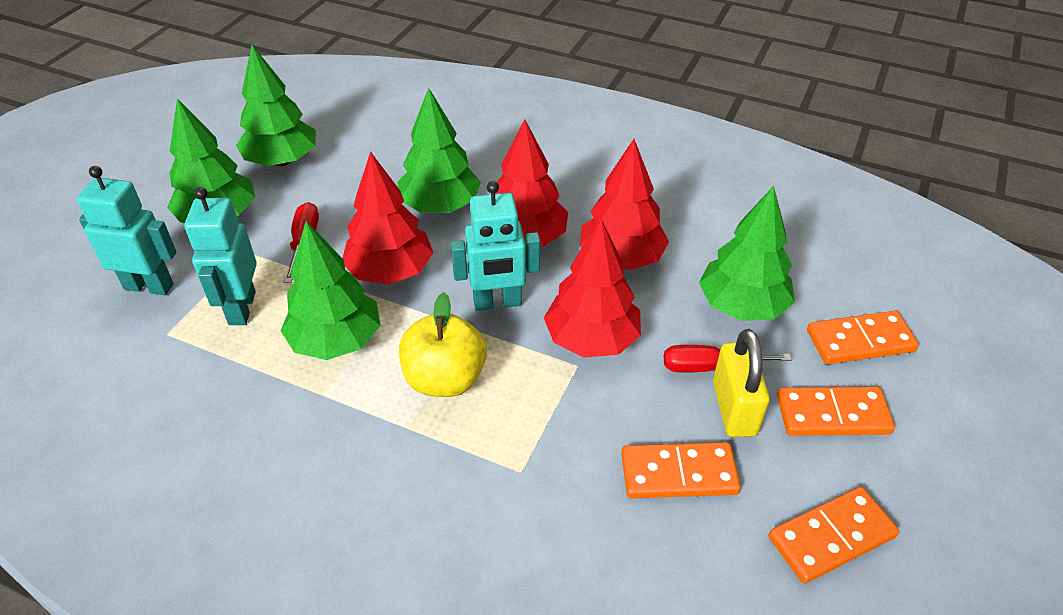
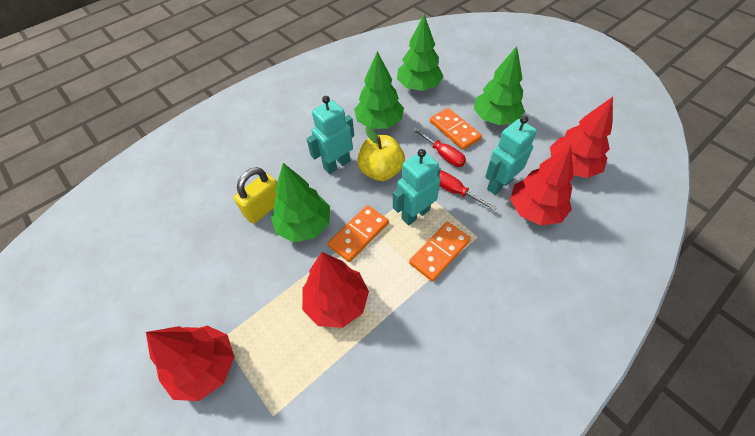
green tree: [167,98,255,223] [236,45,316,166] [281,221,381,360] [397,88,481,213] [699,186,795,321] = 5 -> [271,163,330,242] [354,51,404,129] [397,14,443,91] [474,46,525,125] = 4
orange domino: [621,442,741,498] [769,487,899,584] [777,387,895,436] [807,311,919,364] = 4 -> [328,205,389,262] [409,222,471,281] [430,108,482,150] = 3

